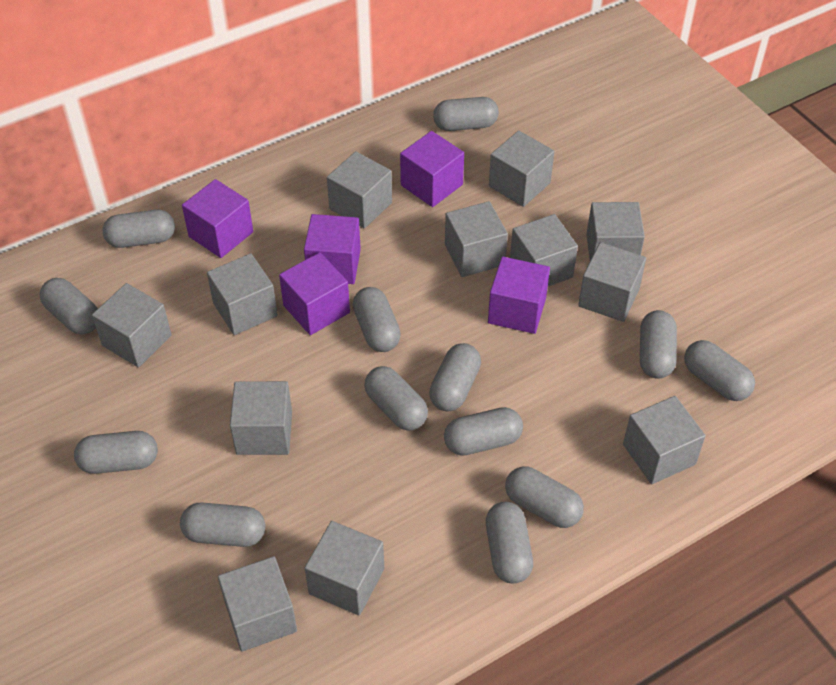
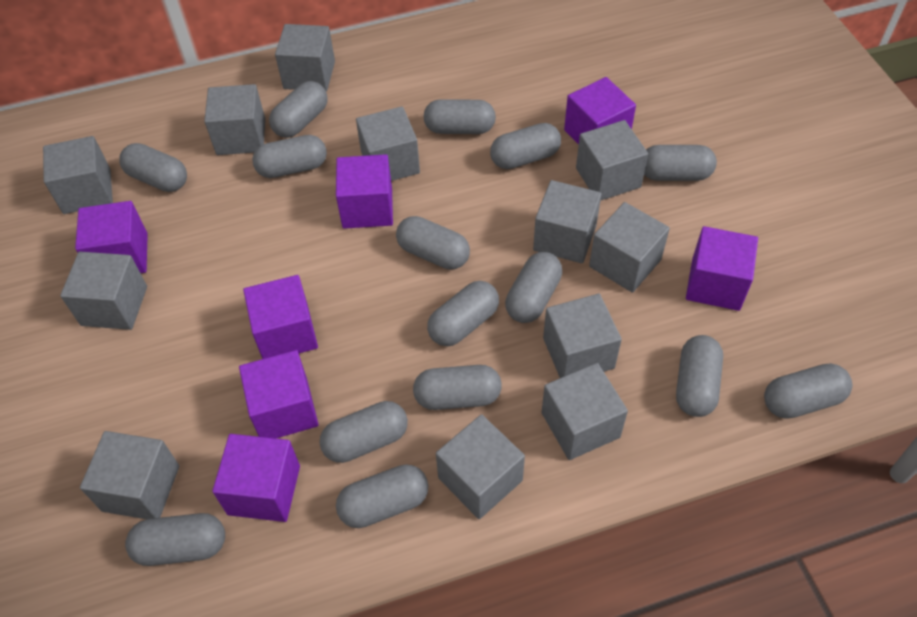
grey capsule: [40,278,98,334] [74,431,158,474] [103,210,175,248] [180,503,265,547] [353,287,401,352] [364,366,428,430] [429,343,481,411] [433,97,499,131] [444,407,523,456] [486,502,533,583] [505,466,584,528] [640,310,677,379] [684,340,755,401] = 13 -> [119,143,187,192] [125,513,225,566] [252,135,327,178] [269,81,328,138] [320,401,408,463] [336,464,428,528] [396,216,470,270] [413,365,502,410] [423,99,496,134] [427,281,499,346] [490,123,561,169] [505,252,562,323] [644,145,717,181] [676,335,723,417] [764,363,853,419] = 15
purple cube: [182,179,253,258] [279,252,350,335] [304,214,361,284] [400,131,464,207] [488,257,550,334] = 5 -> [75,201,148,273] [212,434,300,522] [239,350,319,438] [243,275,318,359] [336,154,393,229] [564,77,636,145] [686,226,758,311] = 7

